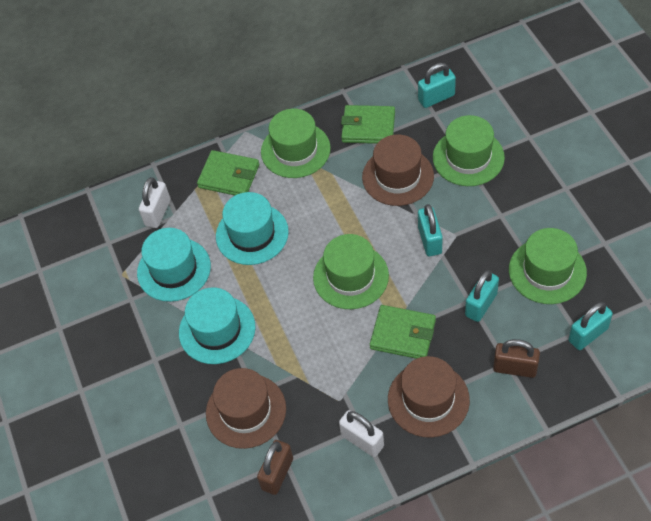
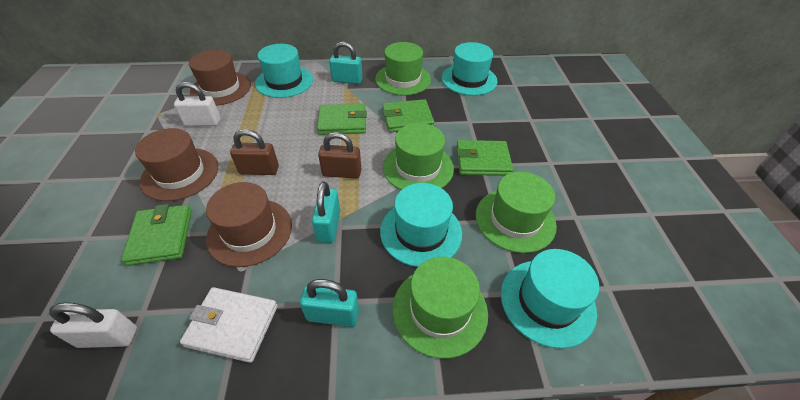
green wallet: [197,150,259,195] [341,105,395,144] [370,305,436,359] = 3 -> [121,204,192,266] [317,104,367,135] [382,99,434,132] [456,140,513,176] = 4
turquoise hat: [137,228,211,302] [179,287,256,364] [216,192,289,265] = 3 -> [255,44,313,98] [380,183,462,267] [442,42,498,96] [501,249,599,348] = 4
turquoise padlock: [418,63,456,108] [418,204,443,256] [465,270,499,322] [569,302,613,350] = 4 -> [300,279,359,327] [312,182,341,243] [329,42,363,84] = 3
white wallet: none = 0 -> [180,287,278,363] = 1

